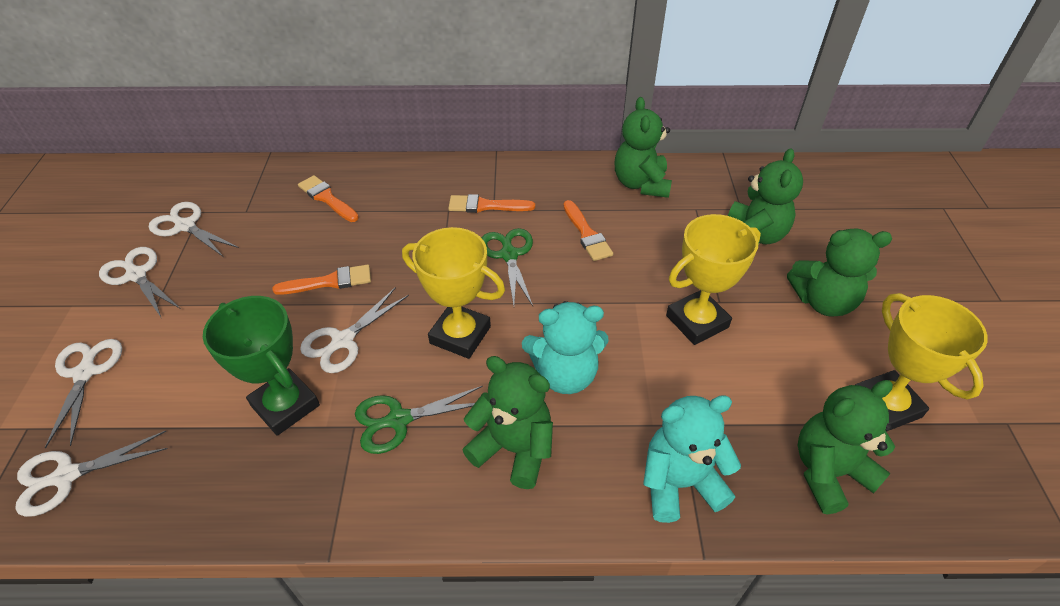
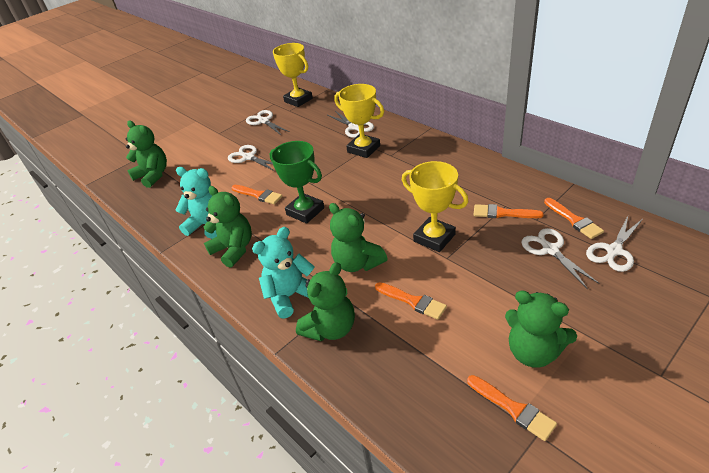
green scissors: [355,386,483,454] [482,228,533,306] = 2 -> none = 0
orange brush: [272,265,371,295] [298,175,359,222] [448,194,535,213] [563,200,613,261] = 4 -> [232,185,282,204] [375,282,447,320] [467,375,557,441] [474,204,544,218] [544,198,604,239] = 5

